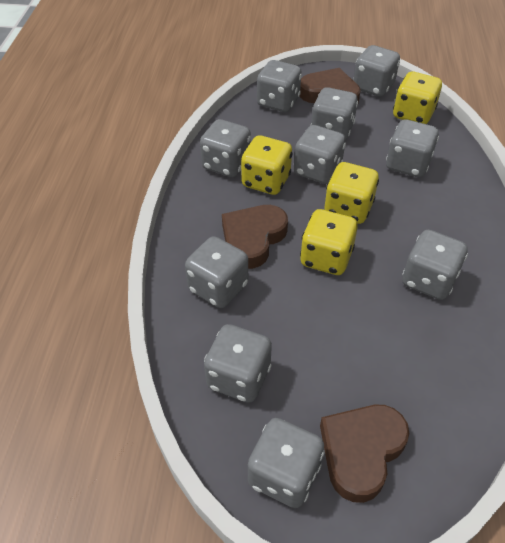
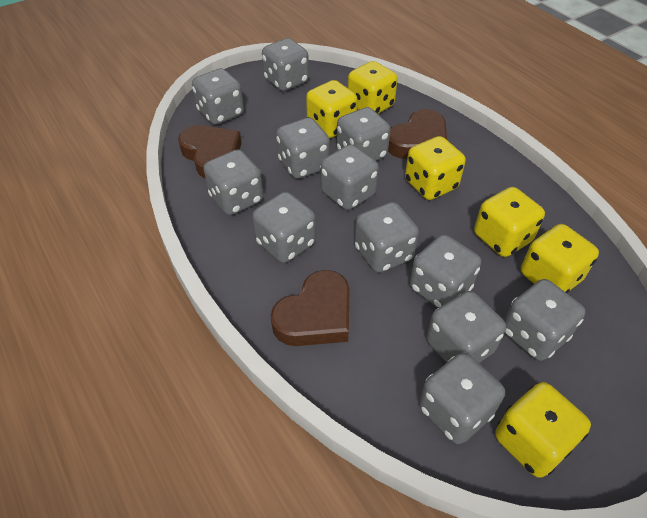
grey dice: [185,236,248,308] [200,119,251,177] [204,324,272,403] [248,418,324,508] [257,60,302,112] [294,125,346,184] [311,87,358,139] [353,45,400,97] [386,119,439,177] [402,230,468,300] = 10 -> [192,68,244,125] [204,149,263,215] [252,192,316,263] [262,38,309,91] [276,118,330,179] [321,144,379,210] [336,107,391,161] [355,202,419,273] [410,235,481,308] [419,353,505,444] [426,291,506,363] [504,279,586,361] = 12
yellow dice: [241,135,292,195] [300,209,358,275] [325,162,379,224] [393,72,442,124] = 4 -> [306,80,358,138] [348,61,398,114] [405,136,466,200] [474,187,545,257] [495,382,591,478] [521,224,599,293] = 6

